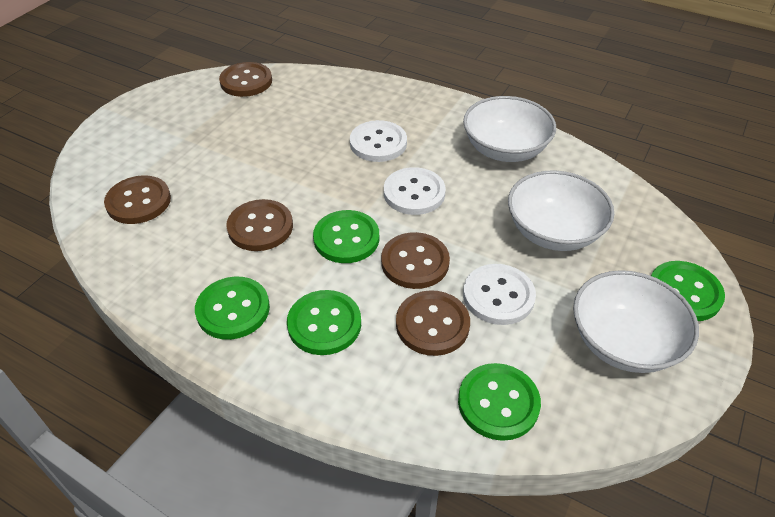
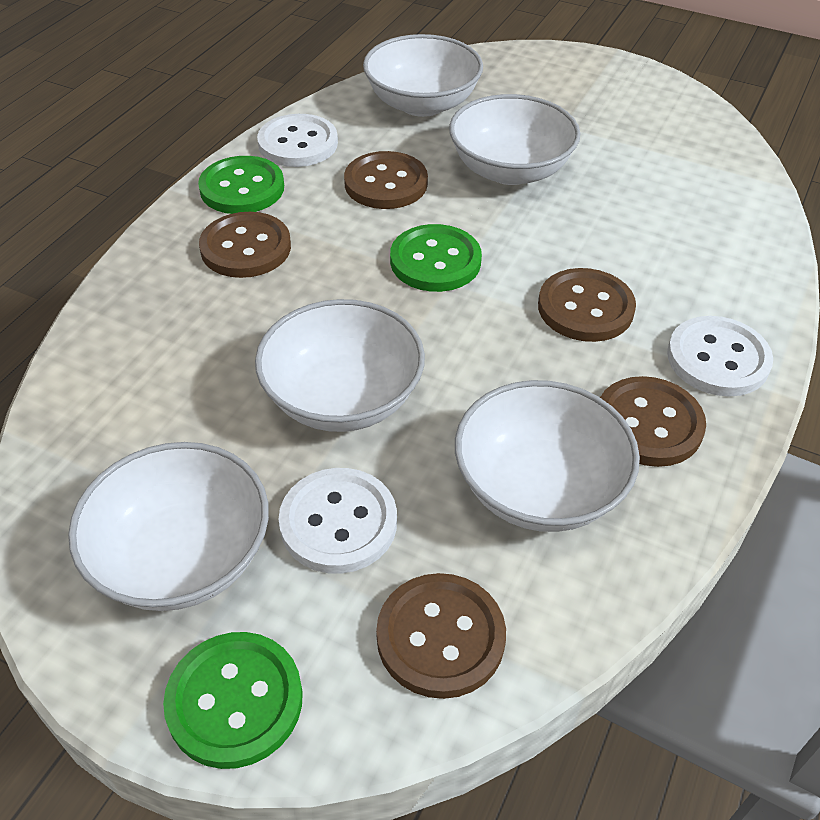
green button: [195,277,270,340] [287,290,361,355] [313,210,379,263] [458,363,541,441] [651,261,725,321] = 5 -> [163,632,303,769] [198,156,284,214] [390,224,482,292] = 3
white bowl: [463,96,556,162] [508,170,614,251] [573,270,699,373] = 3 -> [68,442,269,611] [255,299,425,432] [363,34,483,117] [449,94,580,185] [455,380,640,532] = 5

